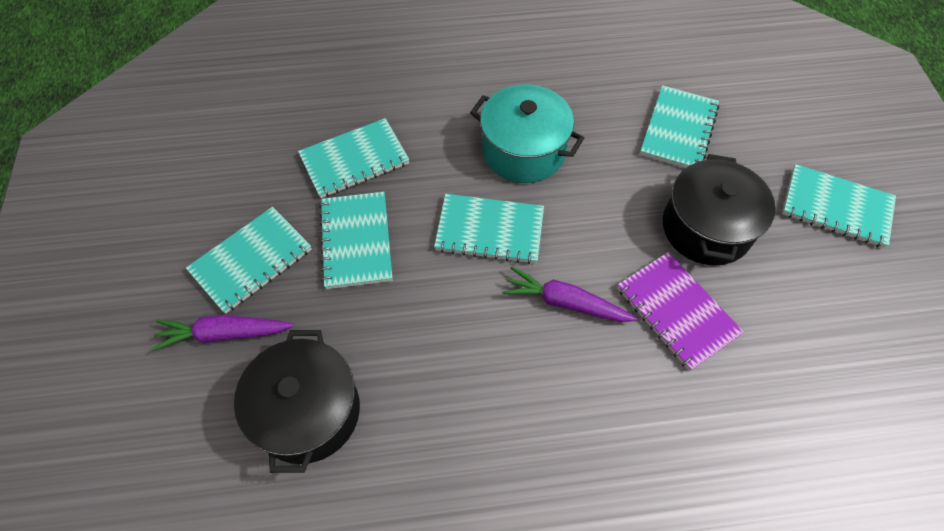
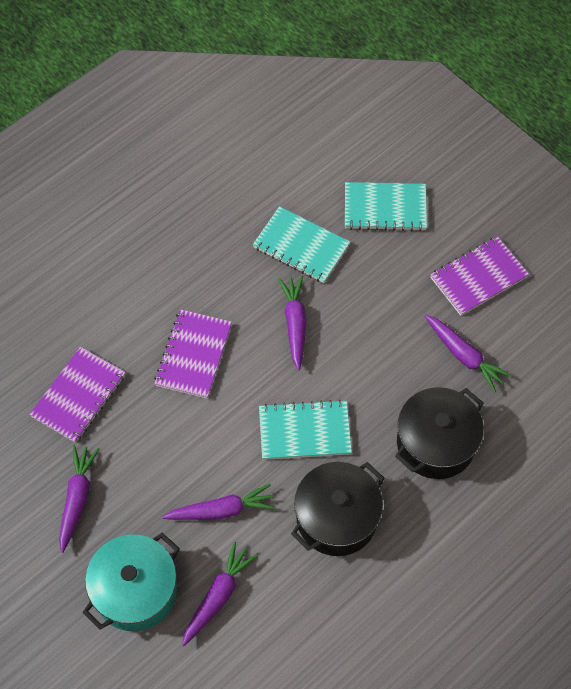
purple carrot: [151,315,294,351] [502,266,637,322] = 2 -> [59,445,99,553] [162,484,276,520] [182,541,258,646] [278,276,307,370] [425,315,512,392] = 5
purple notebook: [617,252,744,371] = 1 -> [29,347,126,443] [154,309,232,399] [430,236,529,316] = 3
turquoise notebook: [186,207,312,314] [298,118,410,198] [319,192,393,289] [434,194,544,264] [640,85,719,168] [782,164,896,248] = 6 -> [253,206,350,283] [259,399,352,460] [345,182,427,231] = 3

